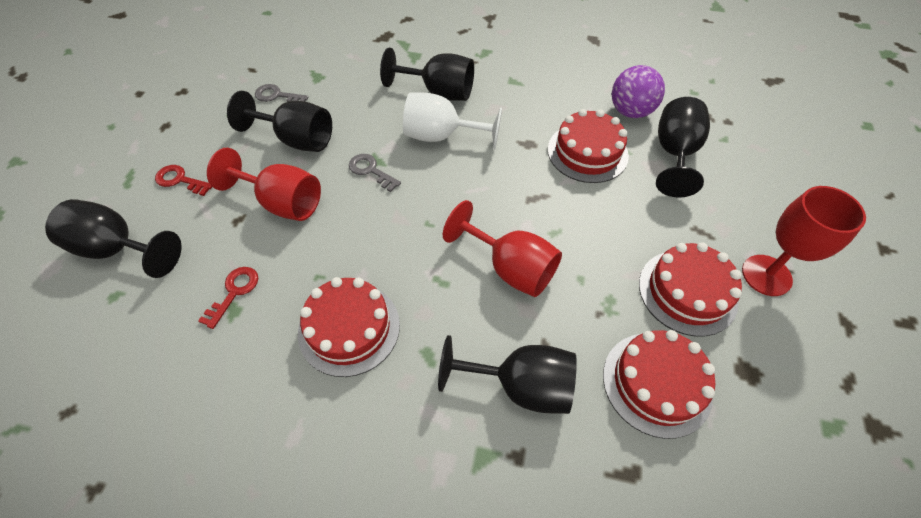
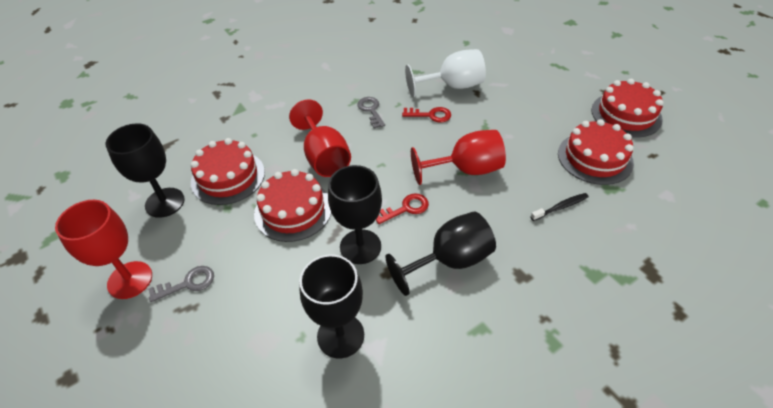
black goblet: [45,199,182,278] [227,91,332,152] [380,48,474,101] [438,335,577,414] [656,97,710,197] = 5 -> [106,123,185,218] [299,255,364,358] [328,165,382,264] [385,211,496,296] = 4
black toothbrush: none = 0 -> [531,193,589,221] = 1
purple ball: [612,65,665,118] = 1 -> none = 0

